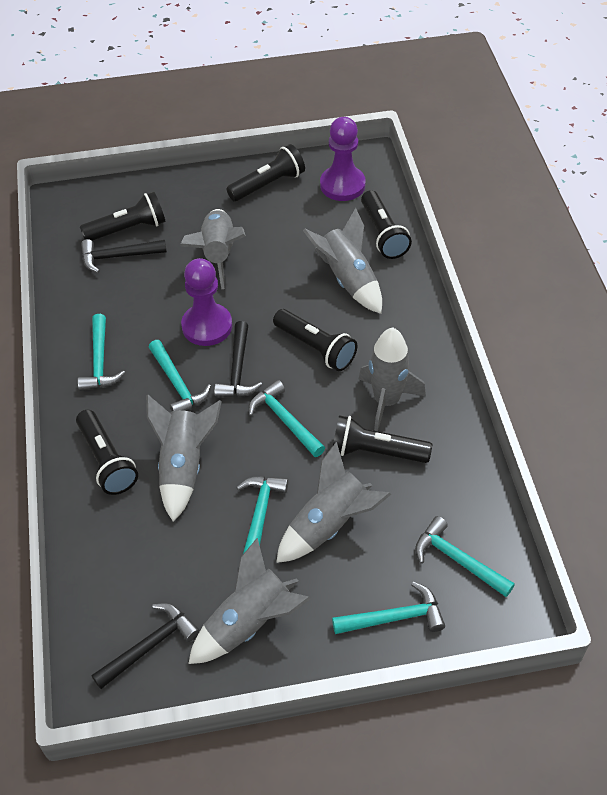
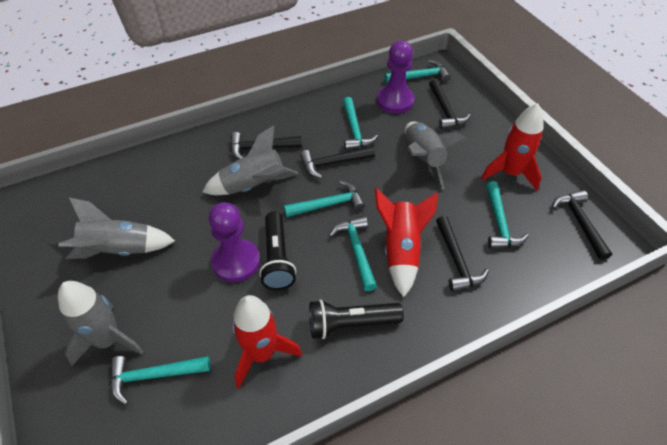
black flashlight: [76,410,138,495] [80,192,166,241] [227,144,305,202] [273,309,357,371] [333,415,432,463] [361,190,412,259] = 6 -> [259,211,296,290] [309,300,404,339] = 2
black hammer: [81,239,167,273] [91,603,200,689] [214,321,262,398] = 3 -> [231,132,302,159] [300,146,375,179] [429,79,471,129] [436,216,489,291] [552,190,612,260] = 5
grey rocket: [146,395,222,522] [180,209,246,290] [188,538,311,664] [276,442,391,563] [303,208,382,313] [359,327,426,431] = 6 -> [58,281,144,366] [59,198,175,259] [202,125,298,195] [405,122,468,189] = 4
red rocket: none = 0 -> [232,295,302,388] [375,188,438,297] [481,103,544,191] = 3

